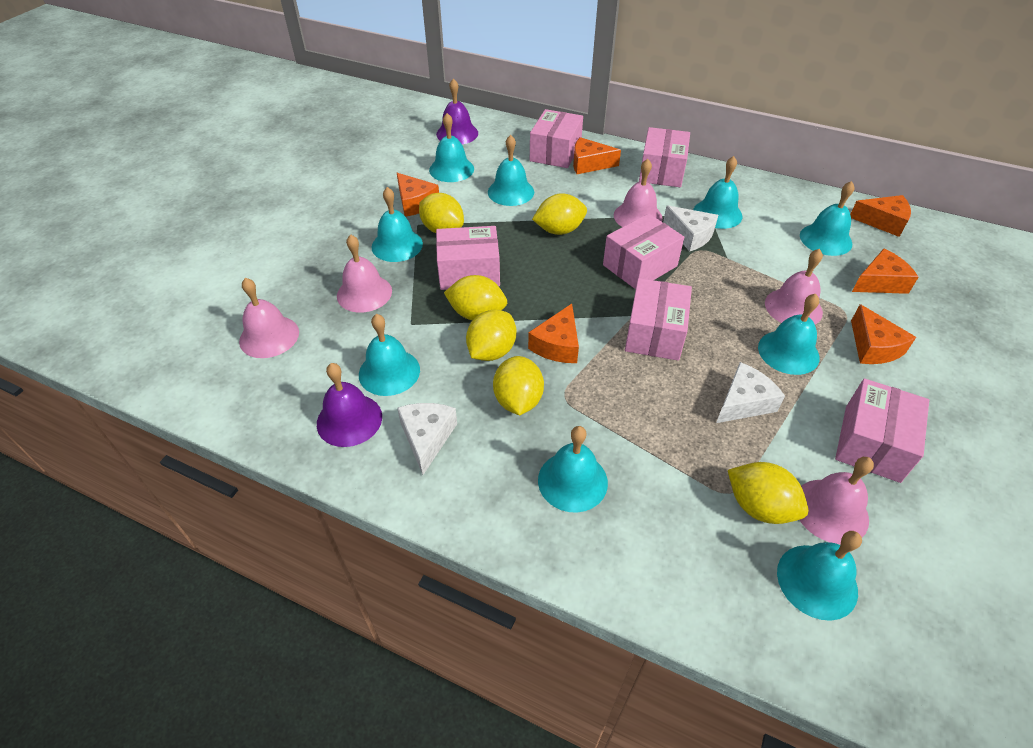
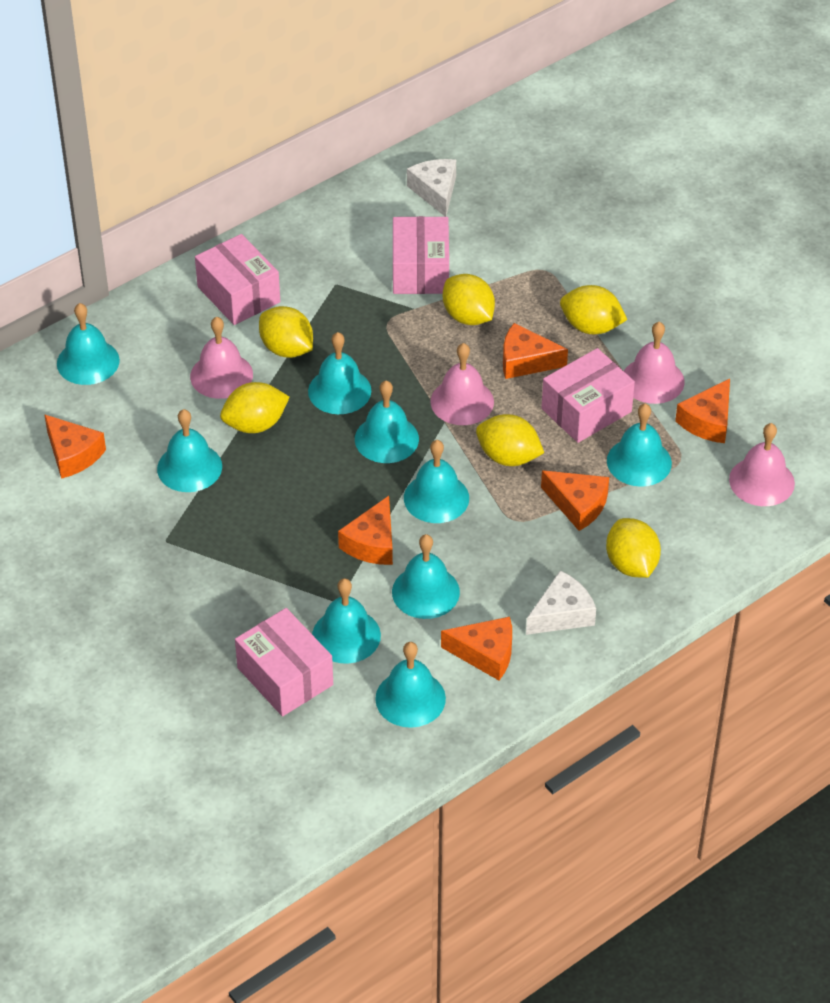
pink bell: [239,278,299,358] [337,235,392,313] [614,159,663,227] [765,249,823,324] [800,457,874,544] = 5 -> [190,317,253,399] [431,343,494,425] [624,322,685,404] [729,423,795,506] = 4
pink box: [436,226,500,290] [530,109,583,168] [603,214,684,289] [625,278,692,361] [639,127,690,187] [835,378,929,483] = 6 -> [195,234,280,325] [235,608,333,716] [393,216,449,294] [541,348,635,443] = 4
purple bell: [317,363,382,447] [436,79,478,144] = 2 -> none = 0
white cheese: [397,403,457,475] [663,205,718,252] [716,362,785,423] = 3 -> [407,159,456,217] [526,570,596,635] = 2

